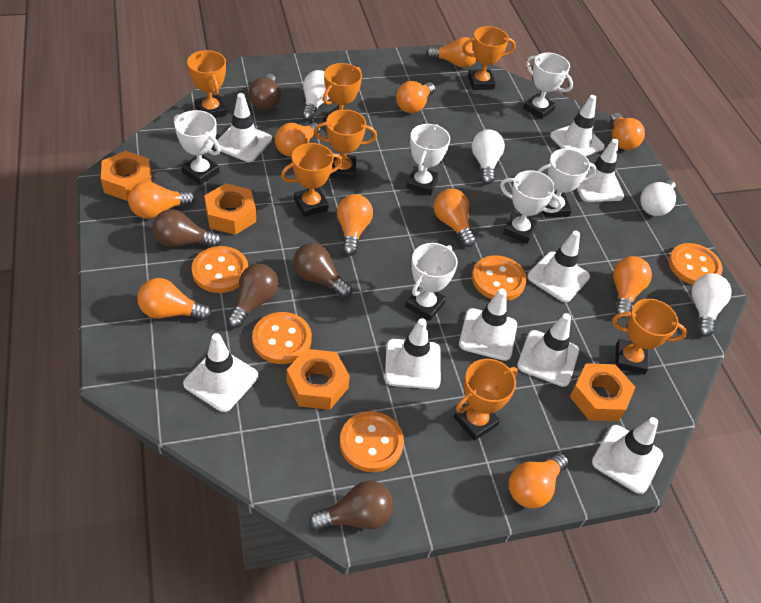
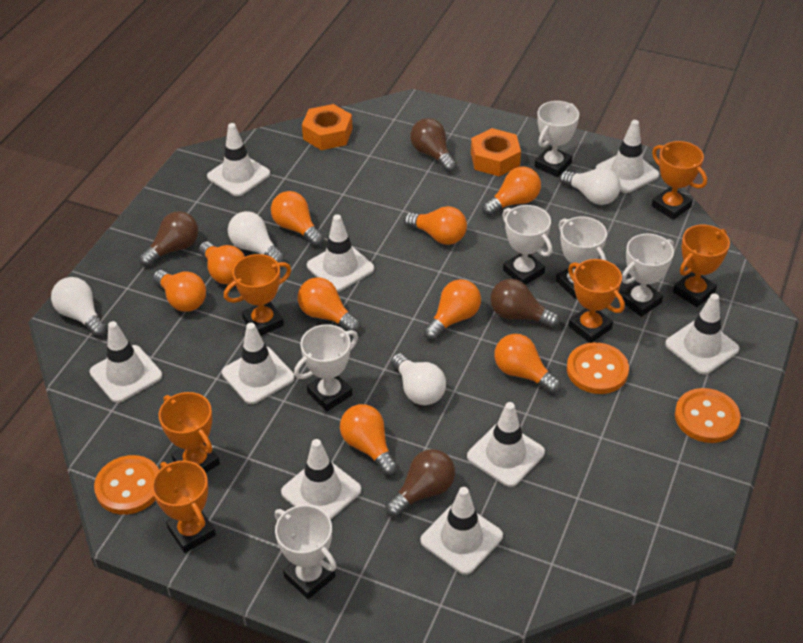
brown light bulb: [152,209,222,247] [227,264,279,328] [248,74,281,110] [293,243,352,298] [309,481,393,530] = 5 -> [139,211,198,267] [385,449,455,517] [410,118,457,172] [490,279,560,328] = 4
orange button: [192,246,248,293] [252,312,312,364] [340,411,404,472] [472,255,527,301] [669,243,723,285] = 5 -> [94,455,159,515] [567,342,629,394] [675,388,741,443] = 3
orange light bulb: [128,182,195,219] [137,278,212,320] [275,122,321,157] [337,194,373,256] [396,81,435,113] [426,37,477,68] [434,189,476,247] [509,452,569,509] [610,113,645,150] [613,256,652,318] = 10 -> [153,270,206,312] [199,242,245,285] [271,191,324,246] [298,277,360,332] [340,404,398,476] [404,206,467,245] [423,279,481,340] [482,167,541,216] [494,334,561,394] = 9
orange nut: [101,151,152,201] [204,183,256,235] [287,349,350,410] [570,363,636,421] = 4 -> [302,104,353,150] [471,128,521,176] = 2
orange trophy: [187,50,227,118] [281,143,343,217] [314,110,377,180] [323,63,362,122] [454,359,518,441] [462,26,516,90] [612,299,687,375] = 7 -> [152,460,216,553] [159,392,220,473] [224,254,291,336] [568,259,625,343] [652,141,707,220] [673,225,730,307] = 6

